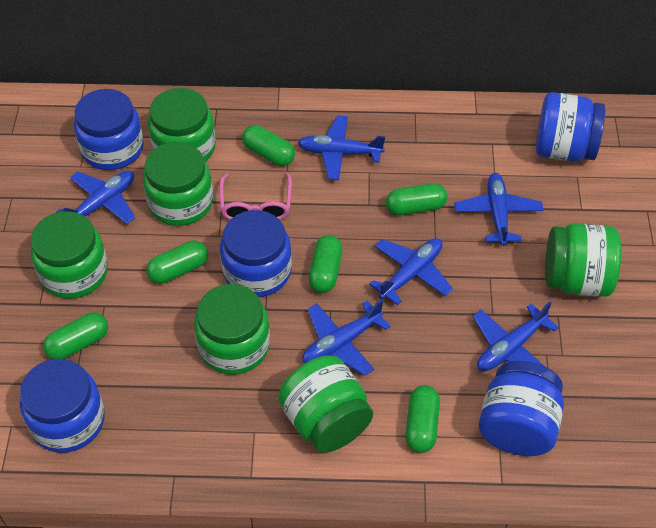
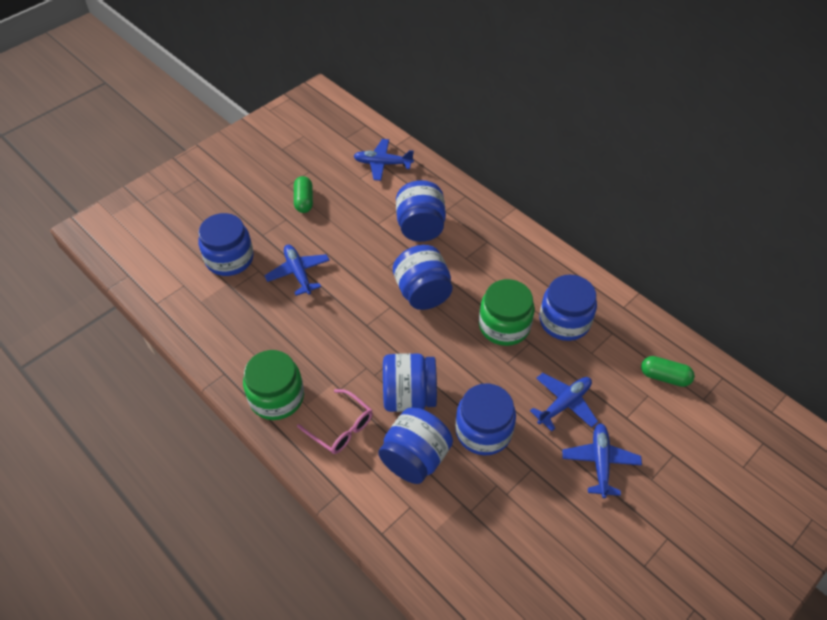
blue jar: [20,359,105,453] [74,89,144,170] [220,210,292,297] [479,361,564,456] [536,92,605,162] = 5 -> [198,213,254,276] [378,407,453,484] [383,353,437,412] [393,245,453,310] [396,180,446,242] [455,383,516,455] [539,274,597,341] = 7
blue plane: [56,171,135,224] [298,115,385,180] [302,300,390,376] [369,238,453,305] [454,173,543,246] [473,302,559,371] = 6 -> [264,244,330,296] [353,139,414,181] [530,373,598,431] [562,423,642,498] = 4
green capsule: [43,312,108,359] [146,240,208,284] [242,125,295,166] [309,235,343,293] [386,183,448,215] [406,385,440,453] = 6 -> [294,176,313,213] [641,356,695,387] = 2
green jar: [31,211,108,299] [143,142,213,226] [148,88,216,161] [194,284,270,375] [278,355,373,453] [545,223,621,297] = 6 -> [243,350,304,420] [479,279,535,346] = 2

